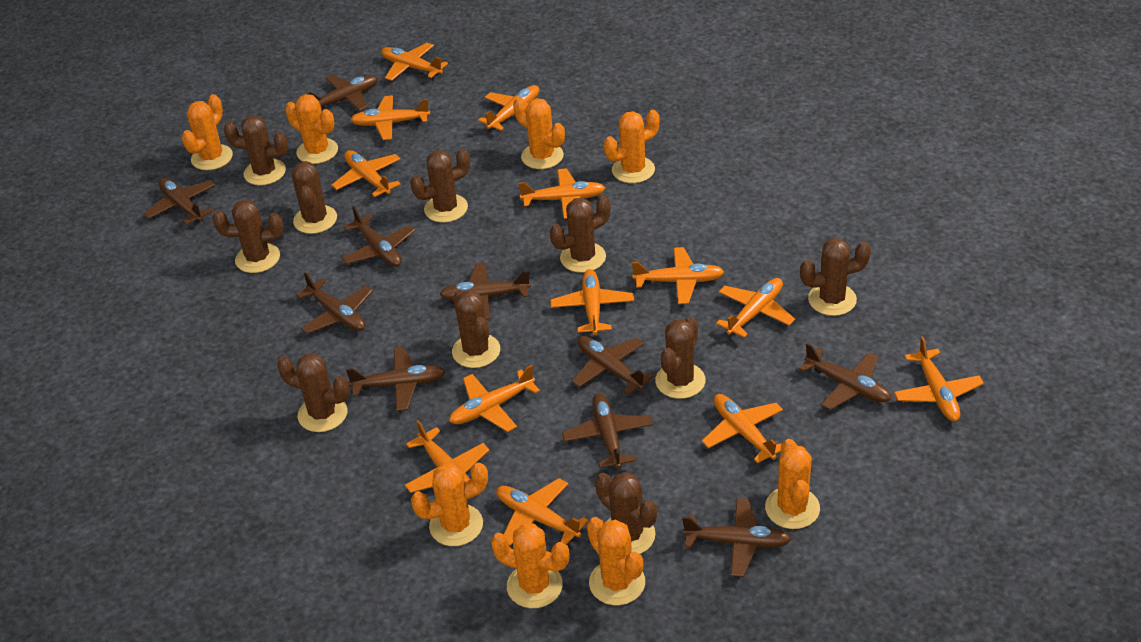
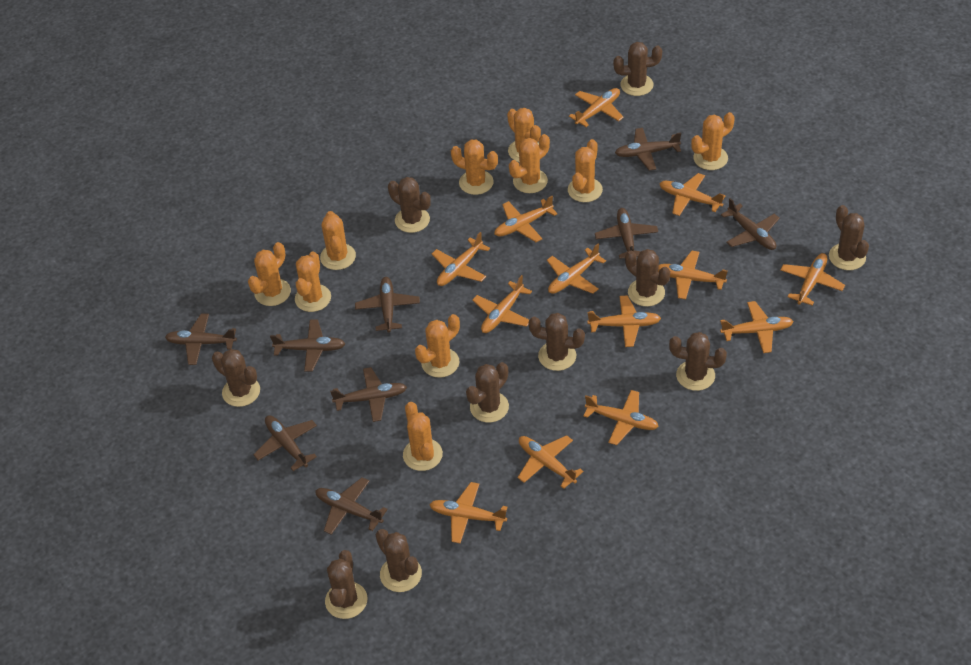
brown plane: [144,178,215,225] [296,272,373,333] [307,75,378,111] [342,206,415,267] [346,347,445,411] [439,263,531,319] [562,393,653,469] [572,336,654,395] [682,498,791,577] [799,343,891,410] = 10 -> [165,313,237,365] [253,415,317,471] [270,319,346,372] [315,477,388,535] [330,367,407,422] [355,277,420,333] [595,208,658,259] [615,128,681,171] [721,198,780,250] = 9
orange cactus: [182,94,233,170] [285,94,338,164] [411,463,488,546] [491,523,570,608] [513,97,565,169] [587,517,645,605] [604,110,660,183] [765,439,820,529] = 8 -> [248,242,291,306] [295,251,331,312] [320,211,356,270] [403,402,443,471] [415,314,460,378] [451,140,498,195] [507,108,541,162] [509,134,550,193] [568,139,603,202] [691,112,735,170] = 10

